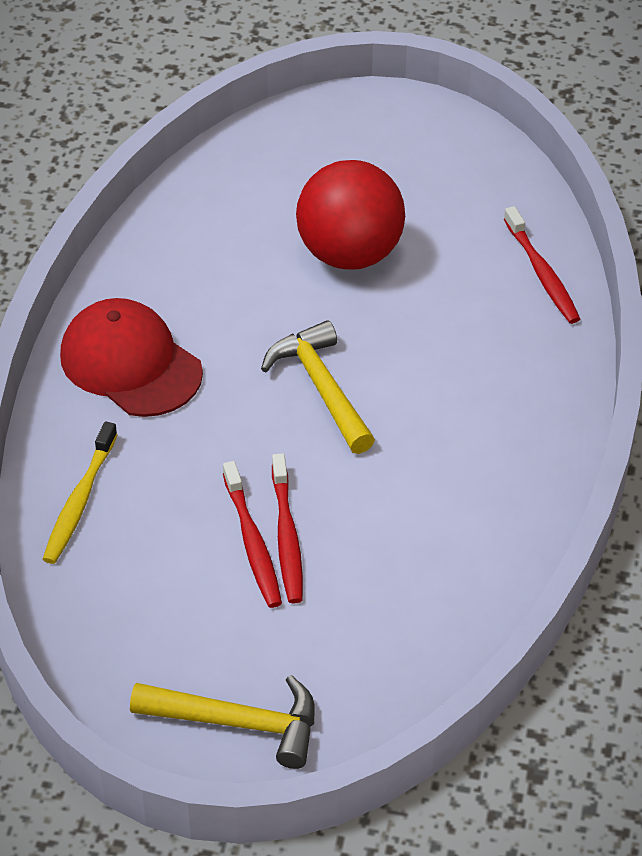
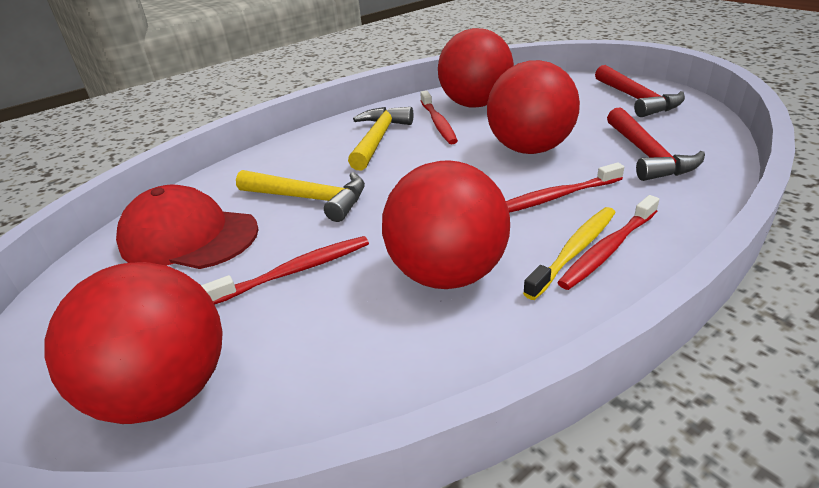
red ball: [296,160,405,270] = 1 -> [45,262,223,424] [382,160,510,289] [438,28,514,108] [487,60,580,154] = 4
red hammer: none = 0 -> [595,65,685,117] [607,107,705,181] = 2
red toothbrush: [223,461,282,608] [272,453,303,604] [504,206,580,324] = 3 -> [201,236,369,305] [420,90,458,144] [506,163,624,213] [557,195,659,290] = 4

